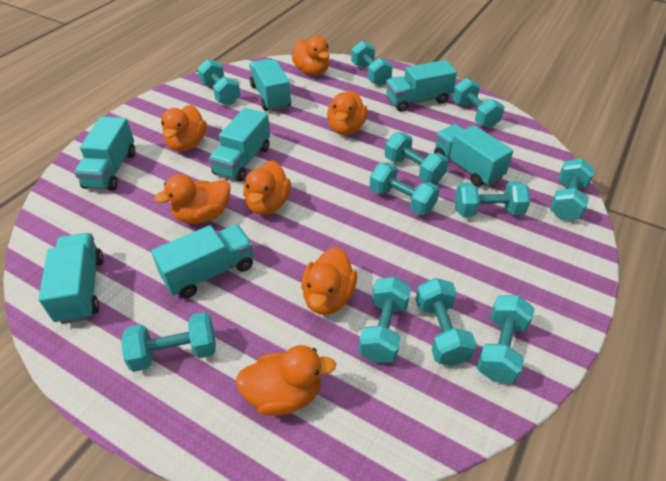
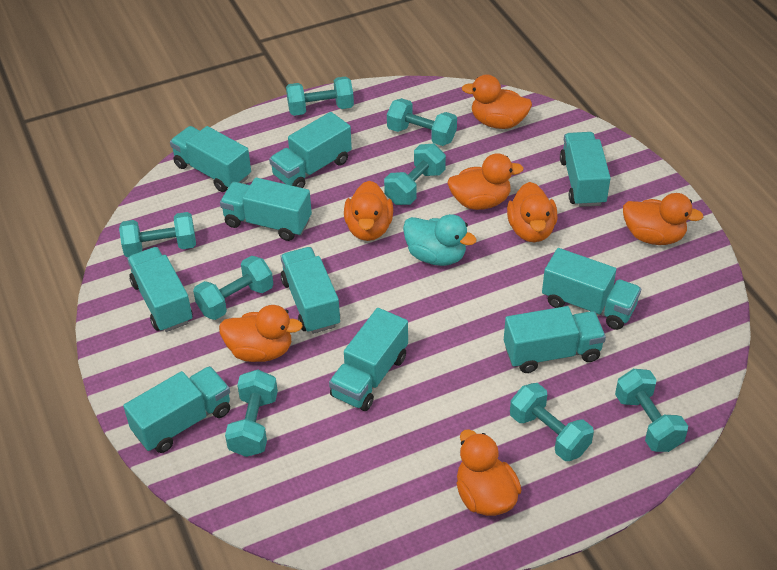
turquoise duck: none = 0 -> [403,214,477,266] = 1
turquoise dumbbell: [121,312,216,372] [197,59,241,105] [351,41,393,86] [359,277,411,363] [369,162,440,215] [385,132,448,183] [416,278,477,366] [452,78,504,128] [455,181,530,217] [476,295,535,383] [550,158,595,220] = 11 -> [119,212,196,257] [193,256,273,320] [225,370,278,457] [286,76,354,116] [384,144,446,205] [387,98,457,146] [510,383,594,461] [615,369,688,452] = 8
turquoise truck: [38,233,103,324] [74,117,135,191] [151,224,253,298] [209,108,270,182] [249,59,291,111] [386,60,457,112] [434,124,513,187] = 7 -> [123,366,230,453] [127,247,193,332] [170,126,251,192] [220,178,312,241] [269,112,352,188] [281,247,340,334] [329,308,408,411] [504,306,606,373] [542,248,641,330] [560,132,611,207] = 10

